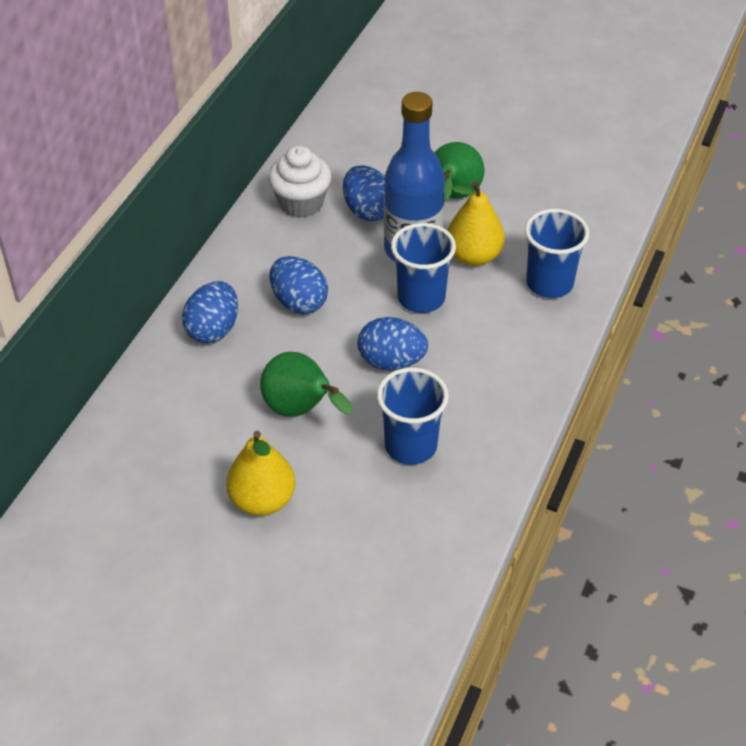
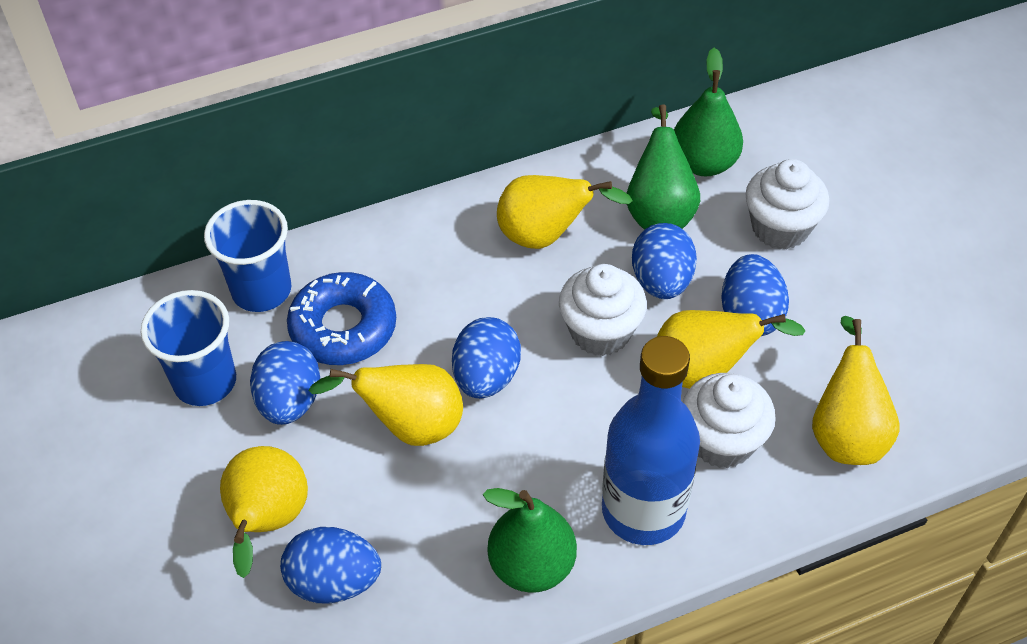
blue cup: [377,367,449,465] [391,223,456,313] [525,209,589,298] = 3 -> [141,290,236,406] [204,200,291,312] = 2
blue donut: none = 0 -> [287,272,396,365] = 1
blue egg: [182,281,238,343] [270,256,328,314] [343,165,385,221] [358,317,428,370] = 4 -> [250,341,320,425] [280,527,381,604] [452,317,521,399] [632,223,697,299] [721,254,789,336] = 5
green pear: [260,352,353,417] [435,142,484,202] = 2 -> [483,488,577,593] [627,104,700,230] [674,48,743,176] = 3
white cupcake: [268,146,332,218] = 1 -> [559,264,647,356] [683,373,776,468] [745,159,829,250] = 3
yellow pear: [226,431,296,516] [447,181,505,266] = 2 -> [220,446,308,578] [308,364,463,446] [497,175,633,249] [657,310,805,389] [812,316,899,465] = 5

